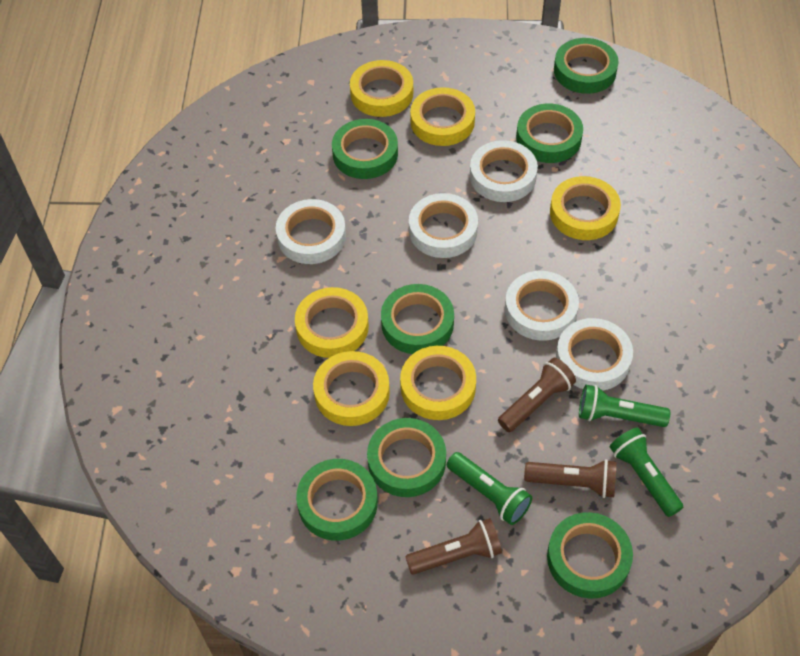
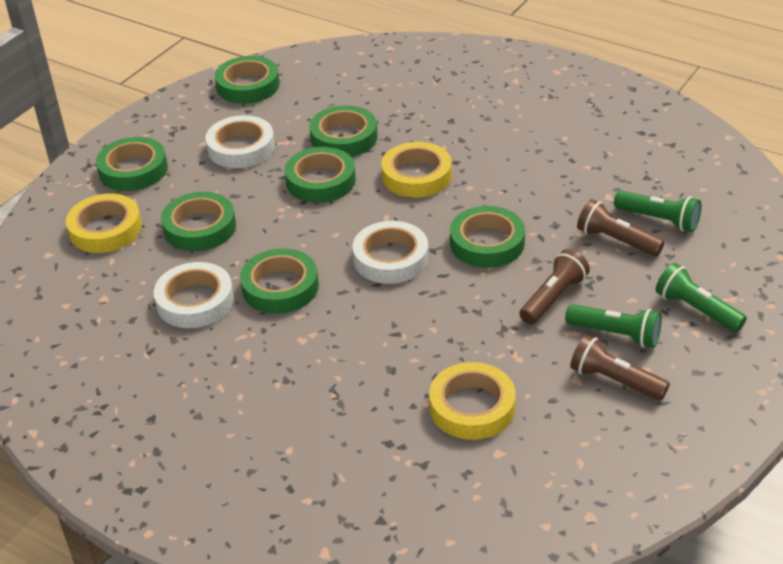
white tape: [276,199,346,264] [409,193,478,258] [470,140,538,202] [505,271,579,341] [556,318,633,391] = 5 -> [153,262,234,328] [206,115,275,168] [352,221,429,284] = 3
yellow tape: [295,287,369,358] [313,351,390,426] [350,60,413,117] [400,346,476,420] [410,87,475,146] [550,176,621,240] = 6 -> [66,194,142,253] [381,142,452,198] [429,362,516,440] = 3

